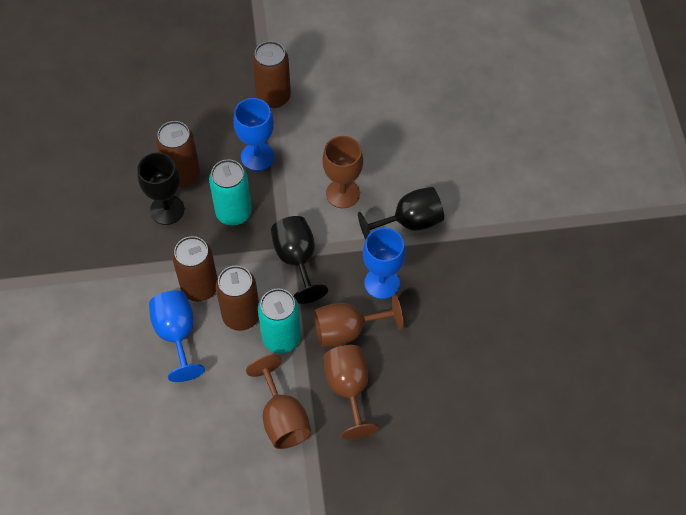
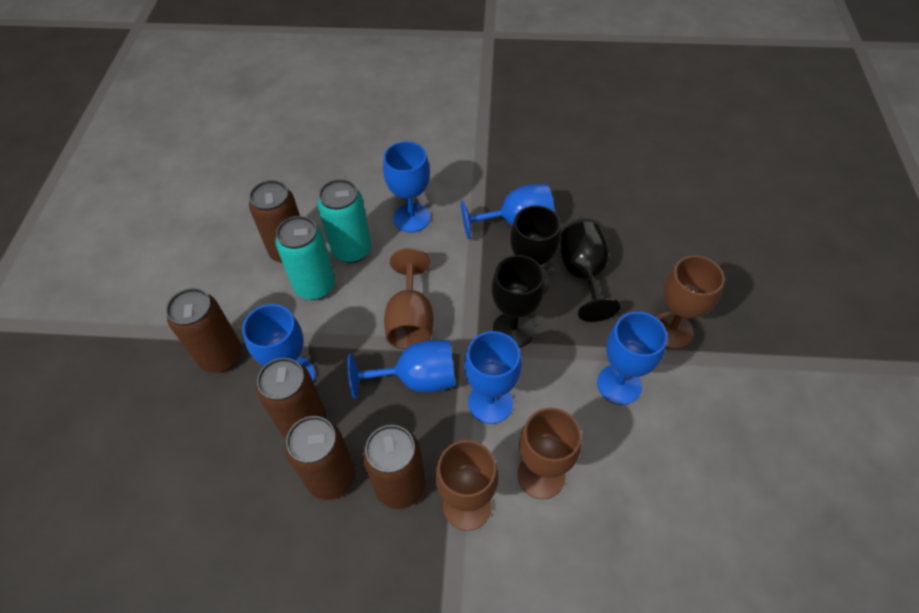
blue goblet: [149,291,205,382] [233,98,274,171] [363,228,406,299] = 3 -> [242,304,315,382] [347,340,456,399] [383,141,430,233] [461,184,555,239] [464,331,522,424] [597,312,667,405] = 6
brown can: [156,121,200,187] [172,236,218,302] [216,266,259,331] [252,41,291,108] = 4 -> [166,288,242,372] [249,180,300,263] [256,358,327,438] [285,416,356,500] [363,425,426,509] = 5

